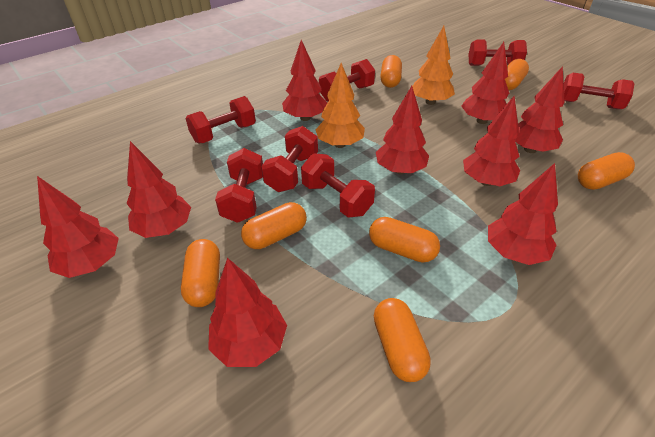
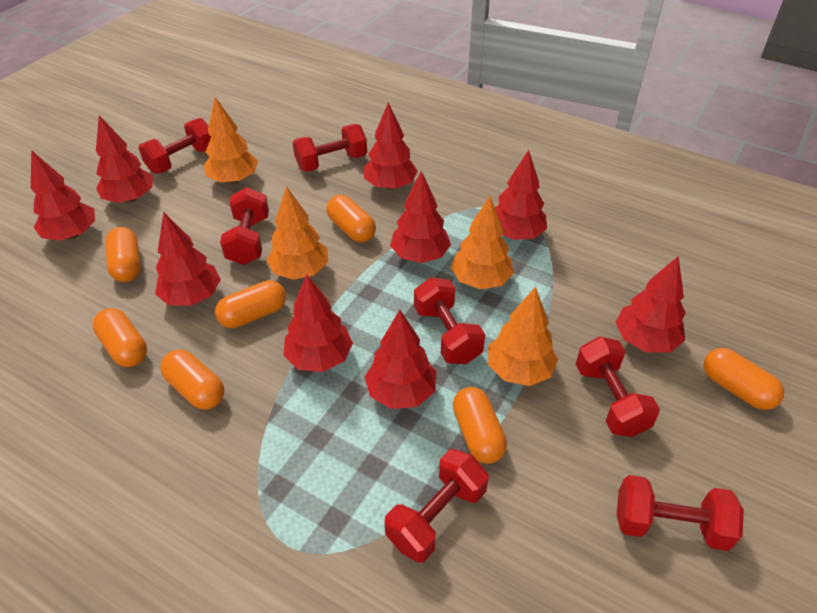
orange tree: [315,63,365,148] [412,26,455,105] = 2 -> [204,97,258,184] [267,186,328,280] [451,196,514,289] [488,287,558,386] = 4

